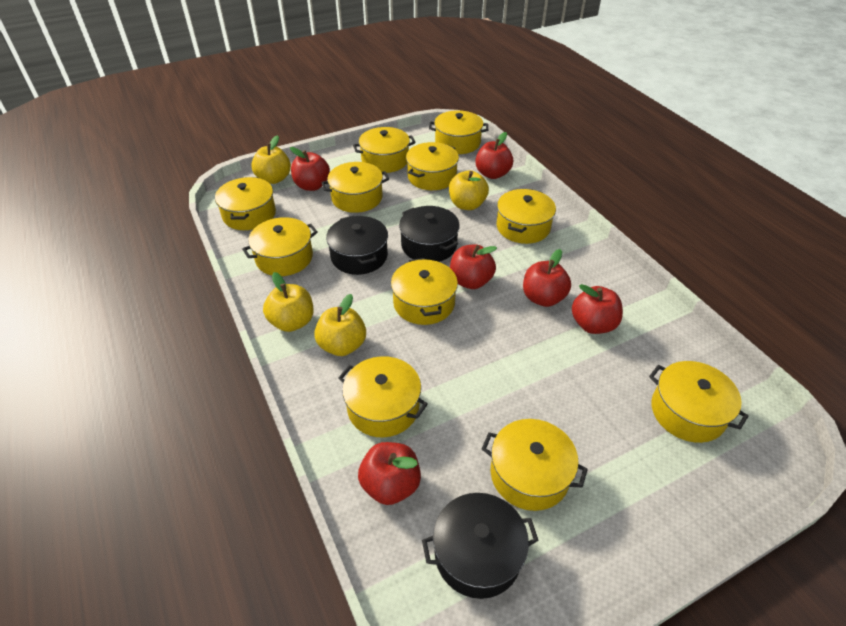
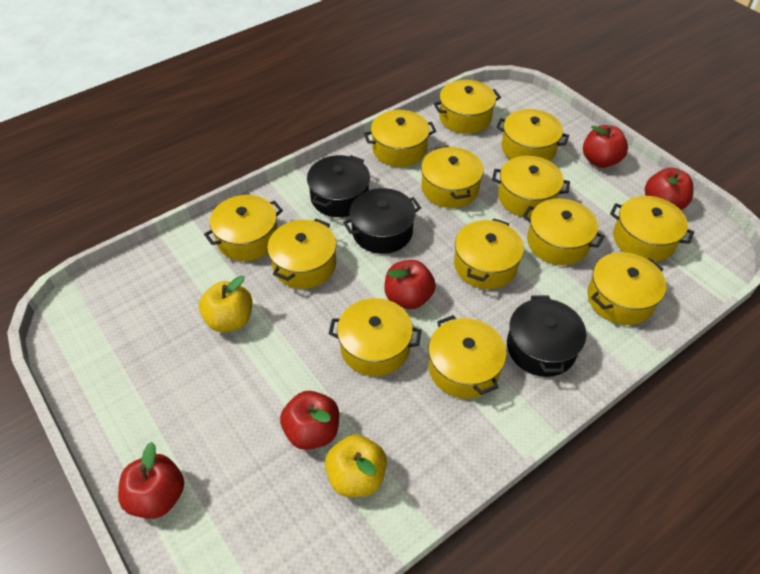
red apple: [290,147,330,191] [358,442,421,505] [450,244,497,289] [475,132,513,179] [523,249,571,307] [572,284,623,334] = 6 -> [118,442,184,519] [280,391,339,450] [384,260,436,309] [583,125,628,168] [645,168,693,210] = 5
yellow apple: [251,135,291,184] [263,272,313,332] [314,294,366,356] [449,170,489,210] = 4 -> [199,276,252,332] [325,434,387,497] = 2
yellow pot: [215,177,276,230] [242,217,318,276] [321,162,389,213] [338,356,428,437] [353,127,416,173] [391,258,458,325] [406,142,459,190] [429,110,488,154] [482,419,588,511] [496,189,556,244] [649,361,749,443] = 11 -> [204,195,283,261] [267,219,336,289] [329,298,421,376] [364,110,436,167] [421,146,484,208] [428,315,506,399] [433,80,501,134] [454,219,524,289] [492,156,570,218] [496,109,569,161] [523,198,605,265] [587,252,666,325] [610,196,694,262] = 13

